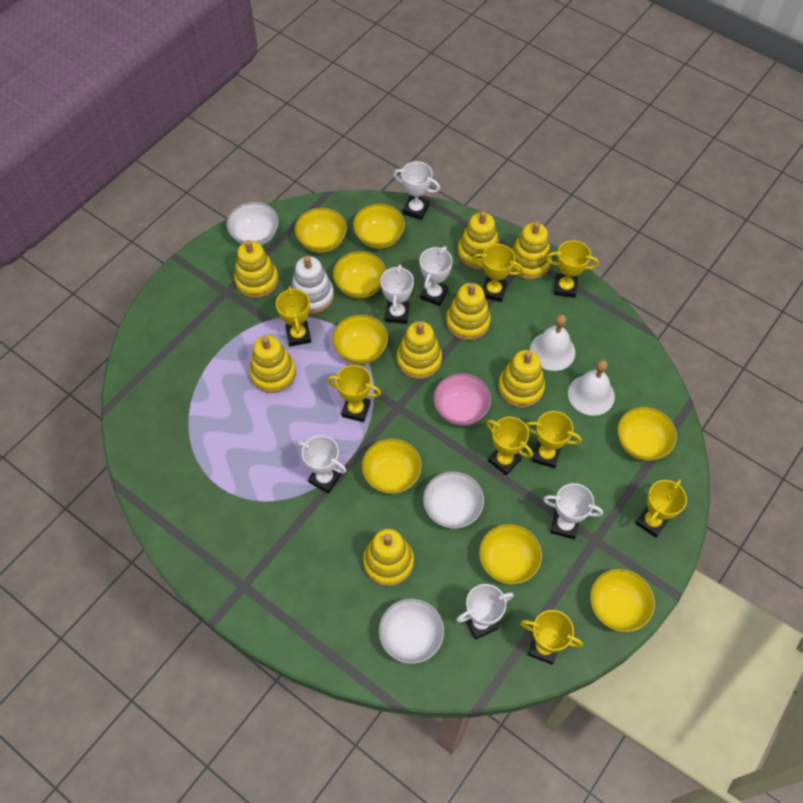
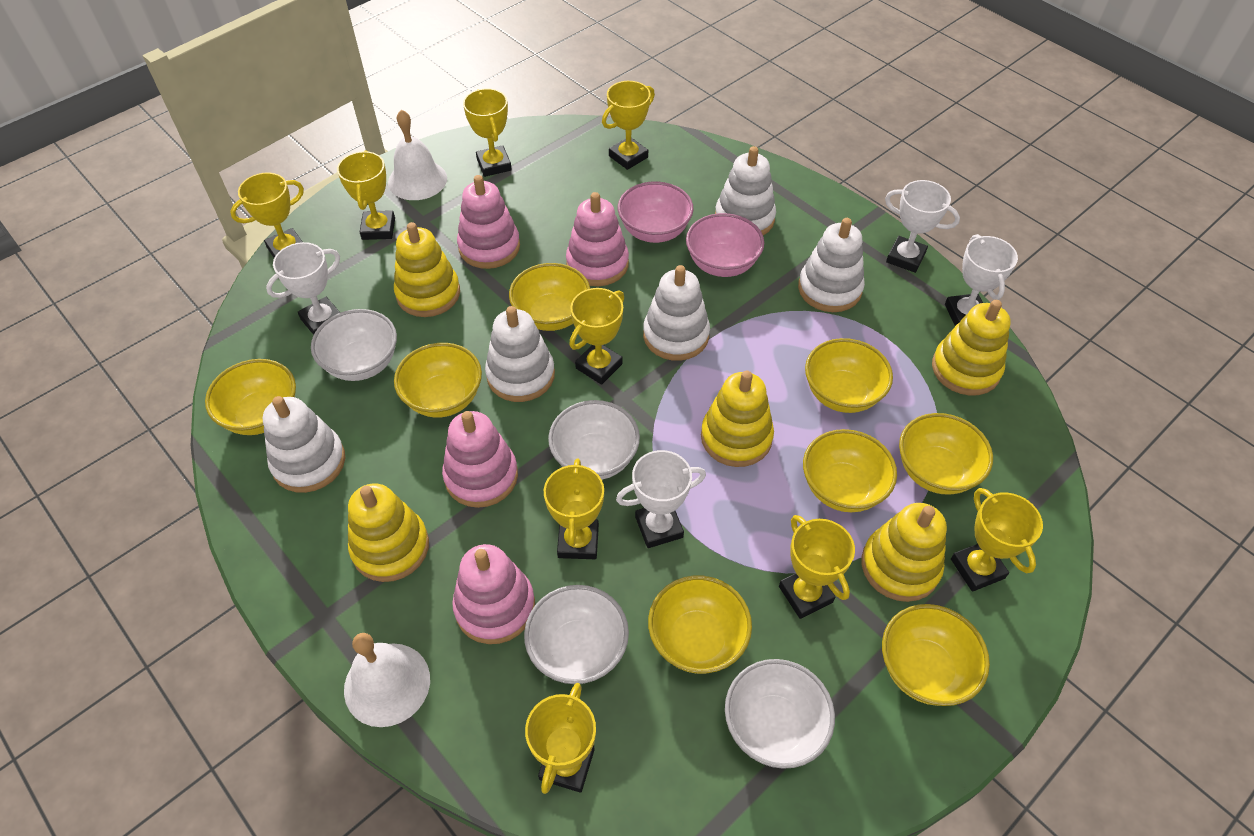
pink bowl: [434,373,491,426] = 1 -> [618,181,694,243] [686,213,764,277] = 2
pink stacking toy: none = 0 -> [442,411,518,508] [452,544,535,644] [457,175,520,269] [566,192,629,286] = 4
white bowl: [226,202,279,246] [379,598,444,664] [423,471,484,529] = 3 -> [311,309,397,381] [524,585,629,684] [548,400,640,480] [725,659,835,769] = 4
white stacking toy: [291,256,334,314] = 1 -> [263,396,345,493] [485,306,555,402] [643,265,710,361] [715,146,776,236] [798,218,865,312] = 5
white trophy: [296,435,347,494] [380,264,414,324] [394,161,440,220] [420,246,453,306] [456,584,514,640] [543,483,603,539] = 6 -> [266,242,340,335] [616,450,706,548] [885,180,960,273] [945,234,1018,326] = 4
yellow stacking toy: [234,240,278,298] [249,335,296,393] [363,529,414,586] [397,321,442,379] [446,283,491,341] [458,211,500,270] [498,350,545,408] [511,221,552,280] = 8 -> [348,483,429,582] [394,222,460,317] [701,371,774,467] [861,503,947,602] [932,300,1011,396] = 5
yellow trophy: [276,286,311,346] [327,365,381,422] [472,244,523,302] [486,417,533,476] [520,610,583,665] [526,411,582,468] [546,240,599,298] [635,479,687,538] = 8 -> [230,173,304,258] [337,150,395,240] [463,88,512,177] [525,683,596,794] [544,459,604,559] [569,288,624,385] [602,81,655,170] [779,515,855,619] [951,488,1043,592] = 9

